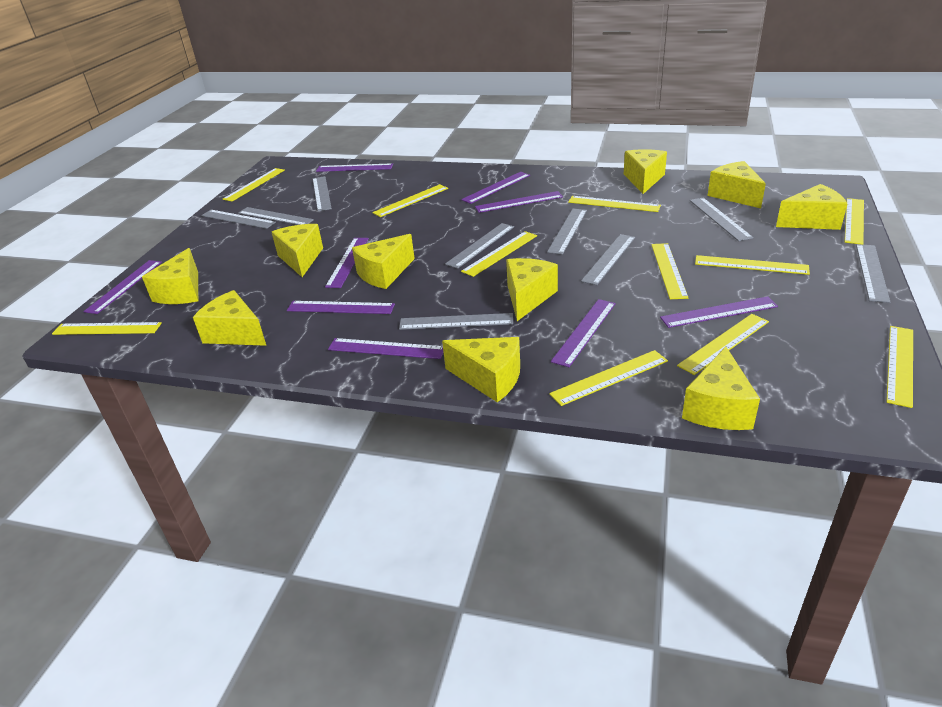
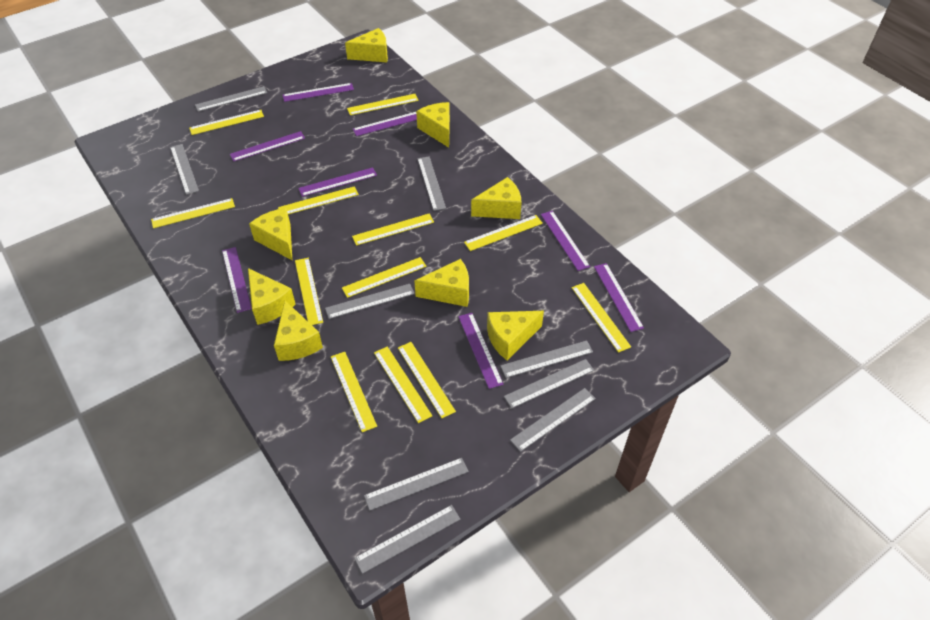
purple ruler: [83,260,162,314] [287,301,395,314] [316,163,393,172] [325,238,369,288] [328,338,444,359] [461,172,530,204] [475,191,563,213] [551,299,616,367] [660,296,778,328] = 9 -> [222,247,252,313] [230,131,305,162] [283,83,354,102] [298,167,377,197] [353,112,417,136] [458,313,504,389] [541,211,590,271] [594,263,644,332] = 8
yellow cheese: [142,248,198,304] [193,290,267,346] [272,224,323,277] [352,234,415,289] [442,337,520,402] [506,258,558,321] [624,149,667,194] [682,347,760,430] [707,161,766,208] [776,184,848,230] = 10 -> [248,268,295,325] [249,208,292,260] [274,301,323,361] [345,28,388,62] [414,259,469,307] [416,102,450,147] [471,177,522,219] [487,311,544,360] = 8
yellow ruler: [52,322,162,335] [222,168,285,202] [372,184,448,217] [461,231,537,277] [549,350,668,406] [568,196,661,212] [651,243,689,299] [677,314,769,375] [695,255,810,275] [844,198,864,244] [886,326,913,408] = 11 -> [151,198,235,228] [189,110,264,135] [278,186,359,214] [295,258,323,325] [331,352,377,432] [342,257,427,298] [347,94,419,115] [352,213,434,246] [374,346,432,423] [398,342,456,418] [464,215,543,251] [572,283,631,353] = 12

